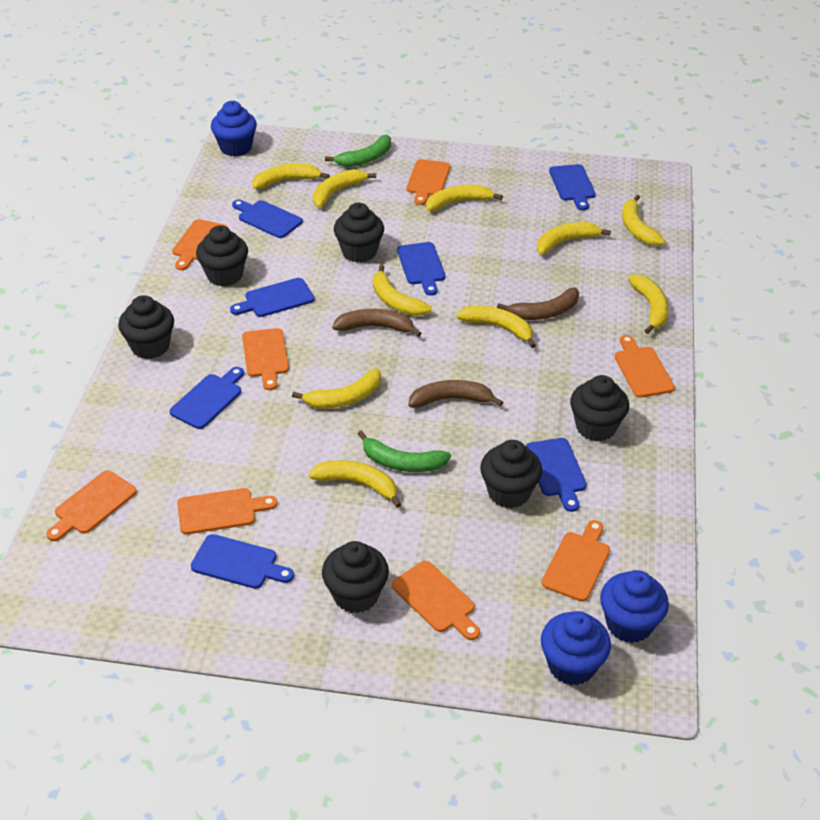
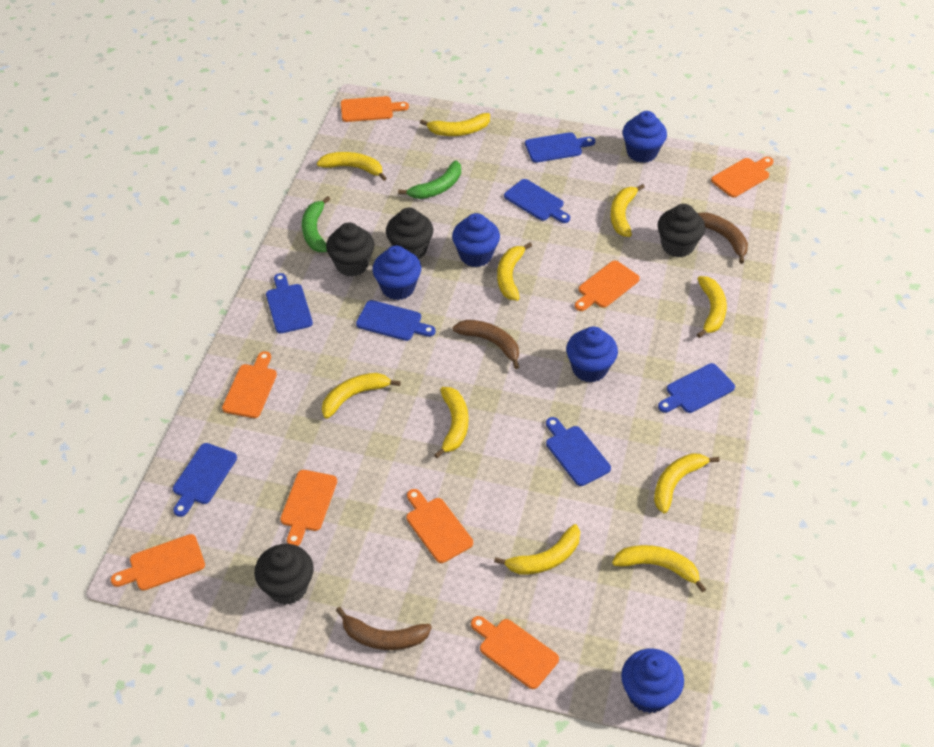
black cupcake: [118,295,174,359] [196,225,248,286] [322,541,389,613] [334,203,384,263] [480,440,542,508] [570,375,629,441] = 6 -> [254,544,314,605] [326,222,374,277] [386,208,433,259] [658,204,705,258] = 4
blue cupcake: [211,101,257,157] [541,611,611,685] [600,570,669,643] = 3 -> [372,246,421,300] [452,213,500,267] [566,327,618,383] [621,649,684,713] [623,111,667,163] = 5

